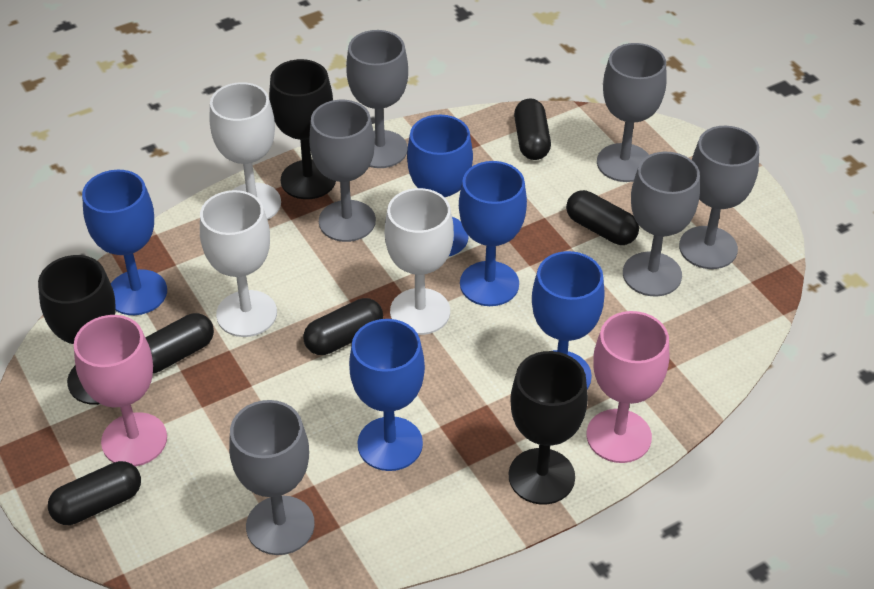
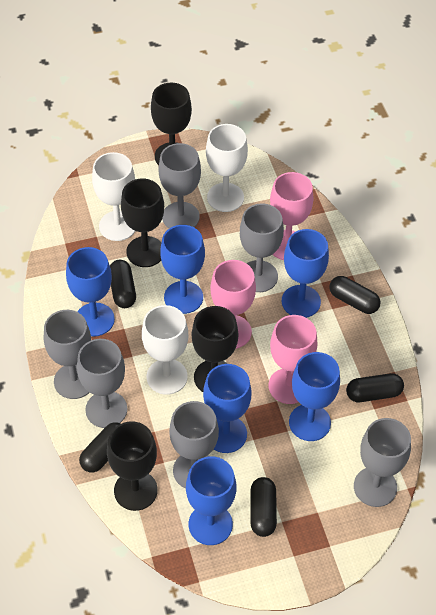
black goblet: [38,255,116,405] [269,59,336,199] [509,351,588,504] = 3 -> [107,421,158,511] [121,179,164,267] [151,83,192,165] [192,306,238,392] = 4
blue goblet: [82,170,167,315] [349,319,425,471] [407,115,473,256] [459,161,527,306] [532,251,605,389] = 5 -> [66,247,115,336] [160,225,205,314] [186,456,236,545] [203,364,252,453] [282,229,329,318] [289,352,340,441] = 6
pink goblet: [74,315,167,467] [587,311,669,463] = 2 -> [210,260,256,349] [269,315,318,404] [270,172,314,260] = 3

